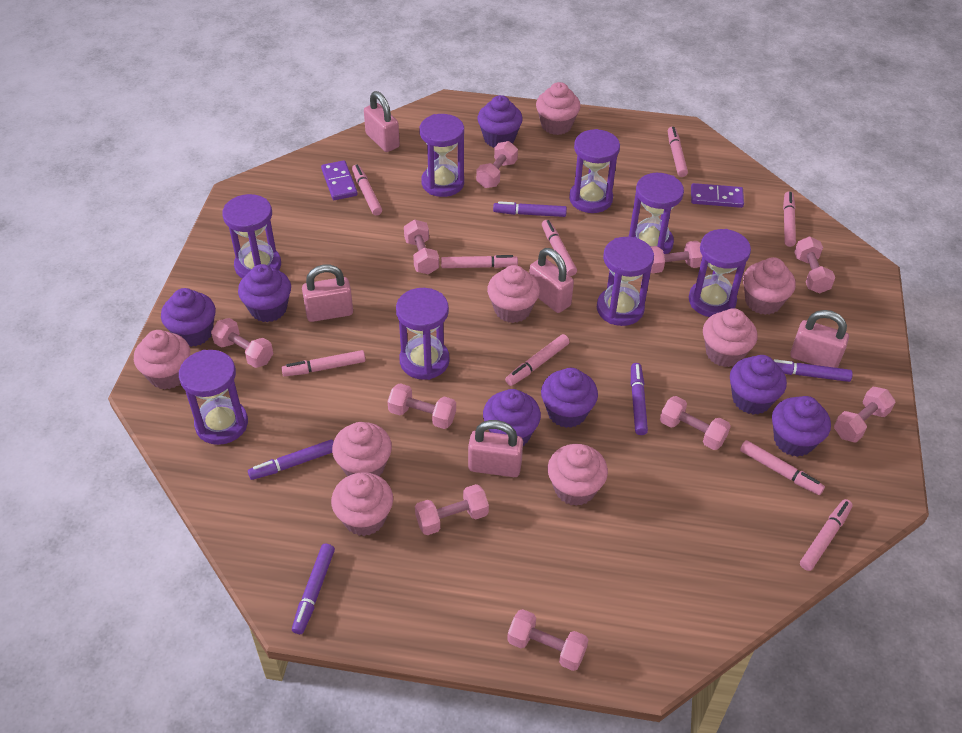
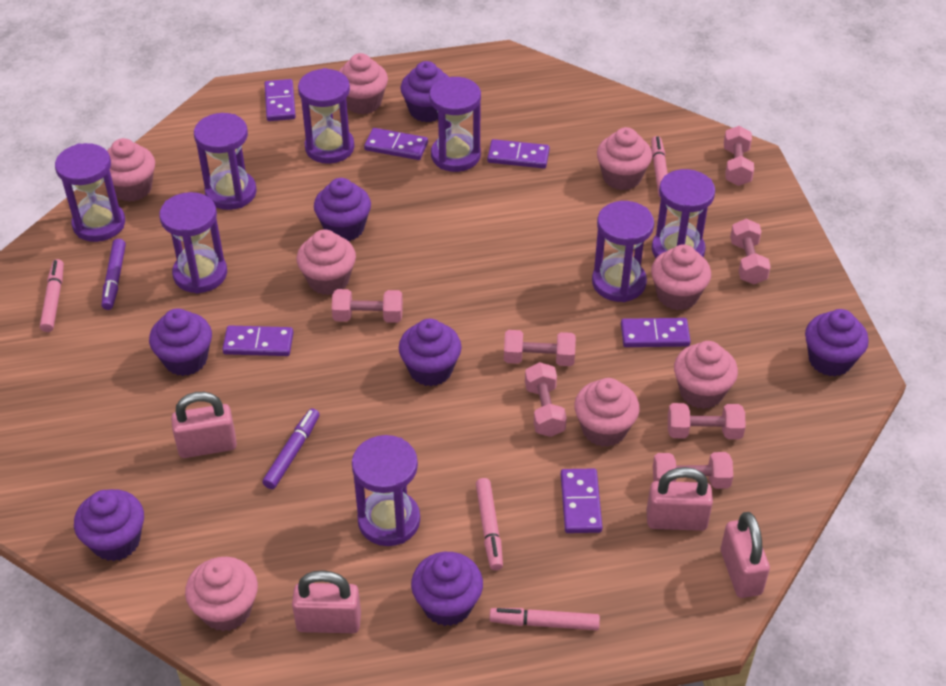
pink dumbbell: [211,318,273,368] [387,383,456,429] [404,219,439,274] [415,484,489,535] [476,141,518,188] [507,609,588,671] [651,241,702,273] [660,396,731,450] [794,236,835,294] [834,387,895,442] = 10 -> [332,289,403,323] [504,330,576,366] [525,362,567,437] [653,452,733,489] [668,403,745,439] [724,126,754,186] [730,219,771,284] = 7
pink marker: [281,350,366,376] [352,164,382,216] [441,255,518,268] [505,334,570,386] [542,220,577,276] [668,127,688,177] [740,440,825,495] [783,191,796,247] [800,499,853,571] = 9 -> [40,259,64,332] [476,478,503,570] [489,608,600,630] [651,136,668,198] = 4
pink padlock: [302,264,353,322] [364,91,400,152] [468,420,523,477] [529,248,574,313] [790,310,849,368] = 5 -> [171,392,237,458] [292,570,361,633] [647,467,713,531] [721,512,770,598] = 4
purple domino: [321,160,358,200] [691,183,744,208] = 2 -> [222,325,294,356] [264,79,296,121] [364,128,428,160] [487,139,550,168] [561,469,602,533] [621,318,691,347] = 6
purple marker: [248,439,334,480] [292,544,335,634] [493,201,567,217] [631,363,648,435] [773,359,853,382] = 5 -> [102,239,126,310] [262,408,320,489] = 2

